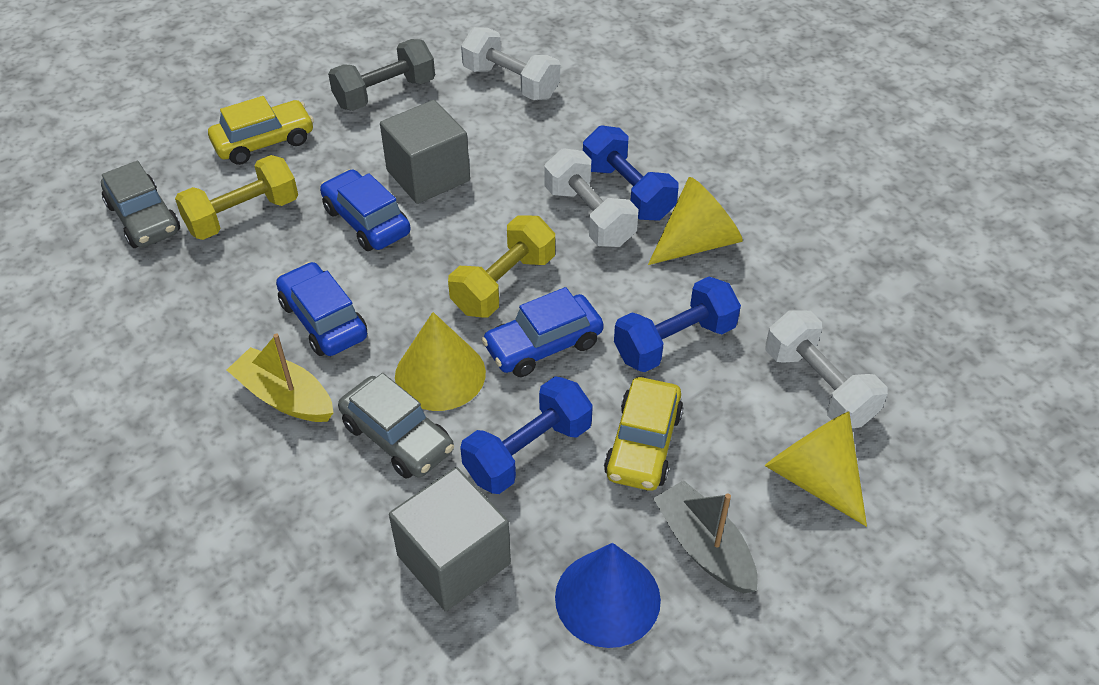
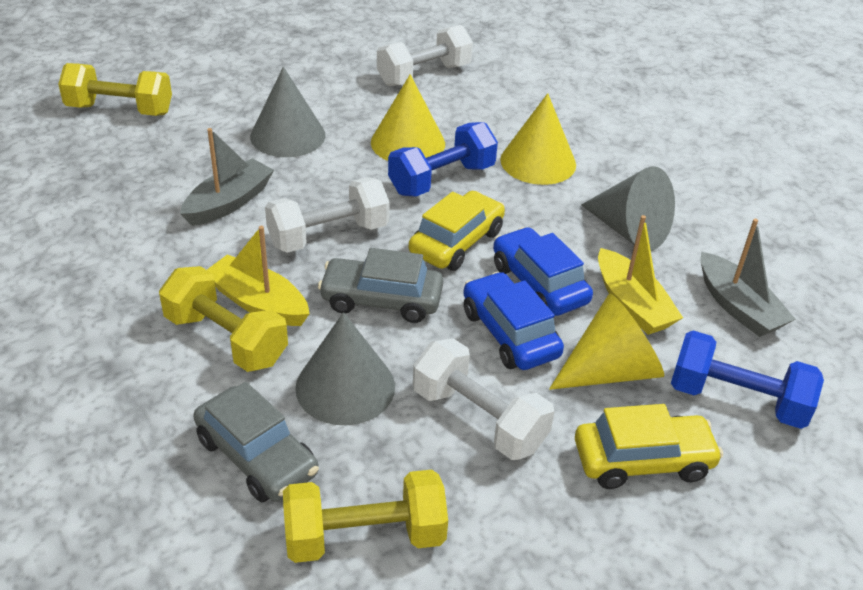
blue car: [276,262,367,356] [320,169,411,251] [482,287,604,377] = 3 -> [463,272,564,370] [493,227,593,316] = 2
blue cone: [555,543,661,648] = 1 -> none = 0
blue dumbbell: [460,376,593,494] [583,126,678,220] [614,277,741,372] = 3 -> [388,122,498,197] [671,331,824,429] = 2
grey boat: [653,480,758,593] = 1 -> [180,128,274,226] [701,219,795,337] = 2
grey cone: none = 0 -> [250,67,325,157] [295,312,395,425] [581,166,675,251] = 3
grey cube: [380,100,470,204] [389,467,511,611] = 2 -> none = 0
grey dumbbell: [328,39,435,111] = 1 -> none = 0
yellow boat: [227,333,334,422] = 1 -> [207,226,310,326] [598,215,683,335] = 2
yellow dumbbell: [175,155,298,240] [448,215,555,318] = 2 -> [58,63,172,116] [159,266,288,372] [283,470,448,563] = 3

